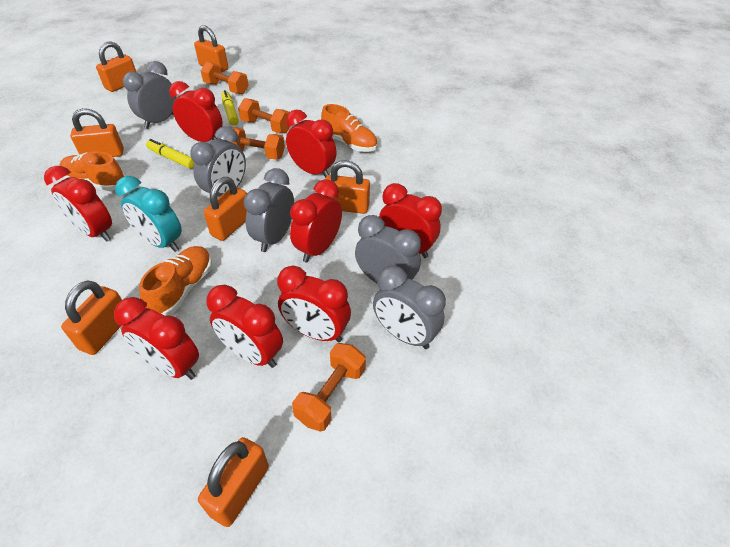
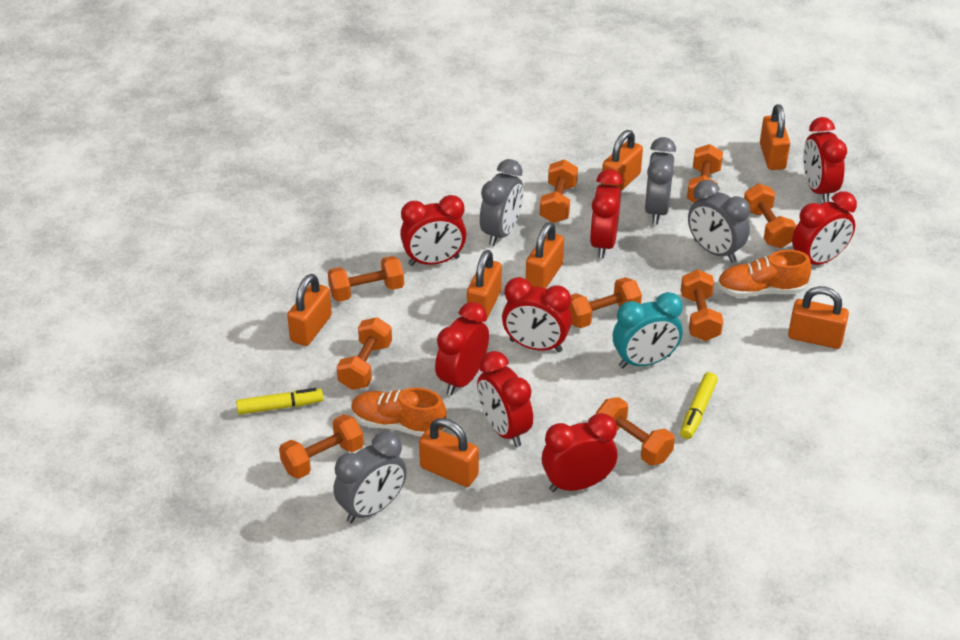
grey clock: [123,61,176,129] [190,126,246,196] [244,168,294,252] [355,215,421,284] [373,265,446,349] = 5 -> [333,432,407,523] [480,159,523,246] [644,137,676,225] [688,180,750,263] = 4
orange dumbbell: [201,62,249,94] [230,127,285,159] [238,98,290,133] [292,343,366,432] = 4 -> [279,414,364,479] [328,256,404,302] [337,317,392,390] [540,159,578,223] [569,277,642,328] [596,397,675,466] [681,269,723,341] [687,144,723,203] [744,184,797,248] = 9
orange shoe: [60,151,125,191] [139,246,212,316] [321,104,377,152] = 3 -> [351,388,447,437] [717,250,811,297] = 2

